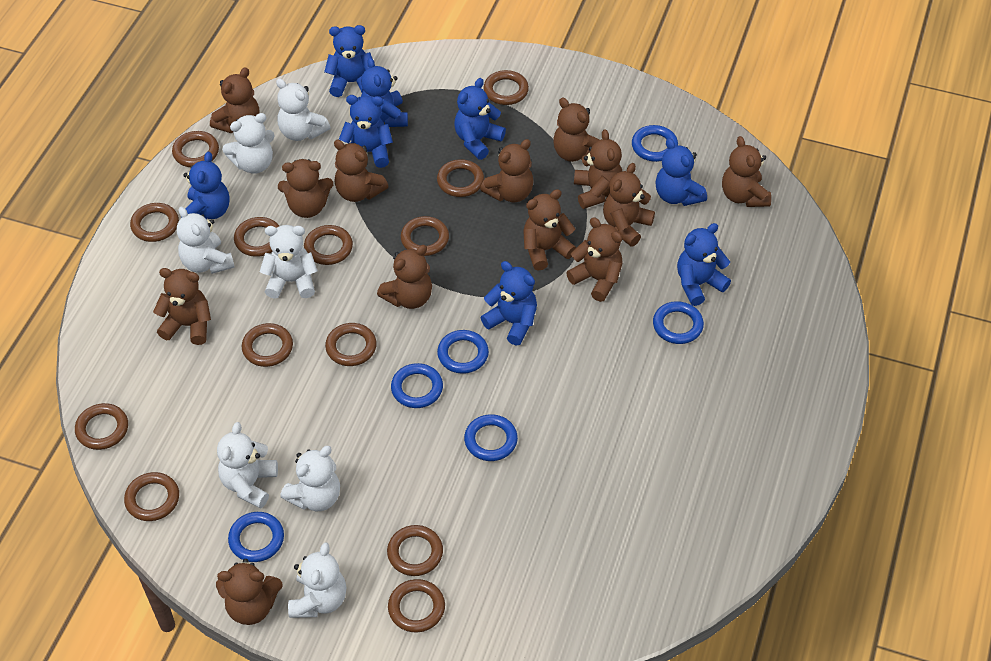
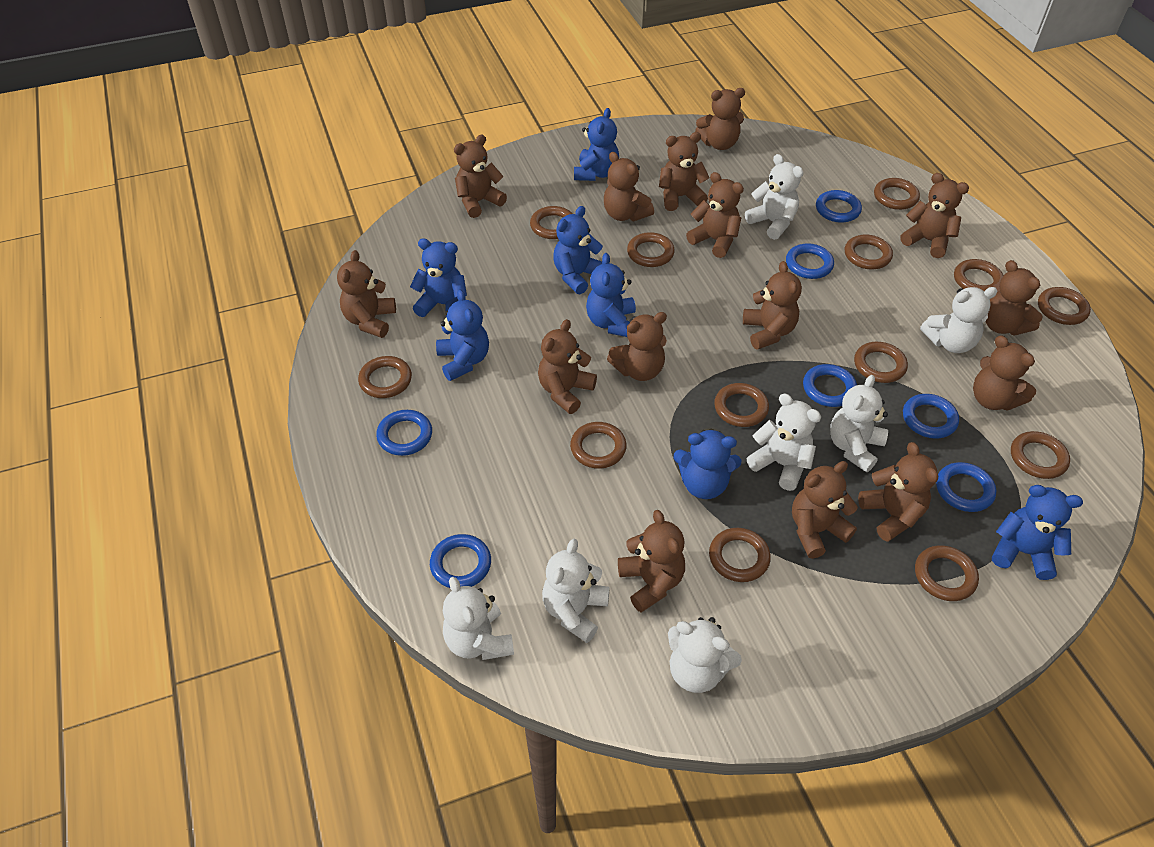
blue ring: [228,512,284,562] [391,363,443,408] [437,330,489,374] [464,414,518,461] [632,125,678,162] [653,301,704,344] = 6 -> [376,410,432,456] [430,534,491,588] [786,243,834,279] [803,364,857,407] [816,190,862,223] [903,394,959,438] [936,462,996,512] = 7
blue teddy bear: [181,152,230,219] [324,25,372,97] [339,95,393,168] [361,57,408,127] [454,78,506,160] [481,261,537,346] [656,138,707,206] [677,223,731,306] = 8 -> [410,238,467,317] [436,289,489,381] [553,206,603,294] [574,108,619,181] [586,253,636,337] [673,429,741,499] [992,485,1083,580] = 7
brown teddy bear: [153,268,211,345] [210,67,259,133] [216,559,282,625] [278,159,333,218] [334,140,389,202] [377,245,432,309] [480,139,534,202] [523,189,576,271] [553,97,600,162] [566,217,623,302] [574,129,622,209] [603,163,655,247] [722,136,771,207] = 13 -> [337,250,396,338] [454,135,507,218] [538,319,597,414] [604,152,654,221] [607,312,667,381] [618,510,685,613] [659,132,710,211] [686,172,744,258] [695,88,745,150] [743,261,802,350] [792,461,858,559] [858,442,938,542] [900,173,969,258] [973,335,1036,411] [985,260,1043,336] = 15

